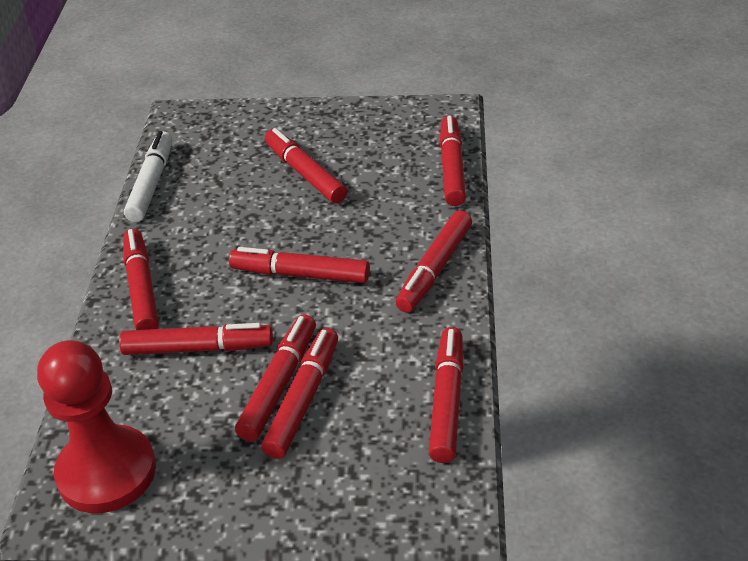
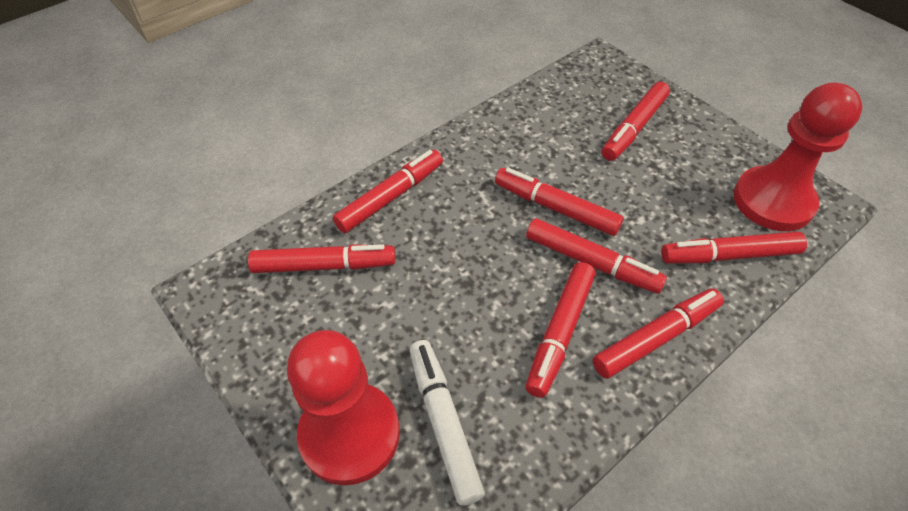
red marker: [119,323,273,355] [123,229,159,330] [229,247,370,283] [235,314,316,441] [261,328,338,459] [265,128,347,204] [395,211,472,313] [429,327,464,463] [440,115,466,206] = 9 -> [248,244,395,273] [333,150,443,233] [495,168,623,236] [525,262,595,398] [526,218,667,293] [593,288,724,379] [602,82,670,161] [661,231,807,264] = 8
red pawn: [37,340,156,513] = 1 -> [287,330,400,485] [734,83,863,231] = 2

